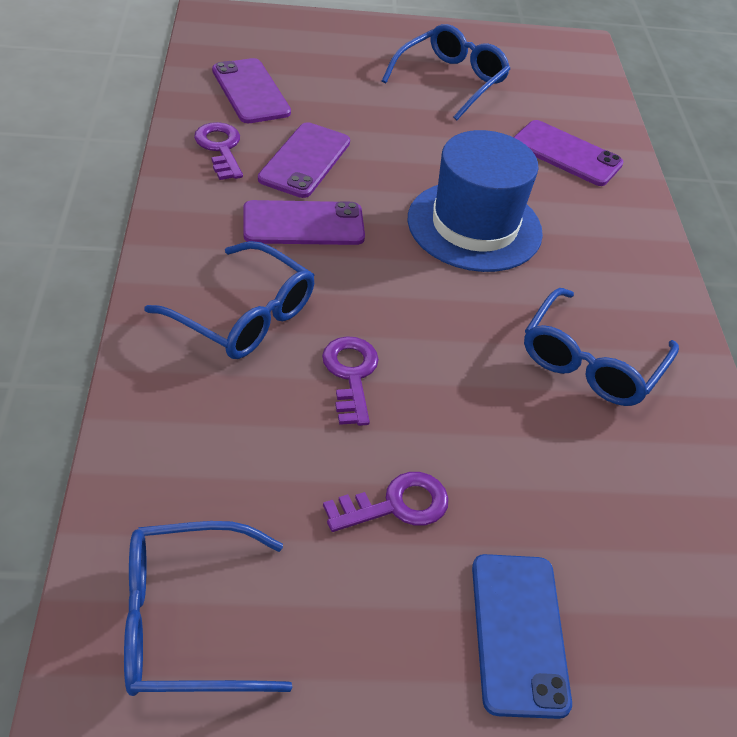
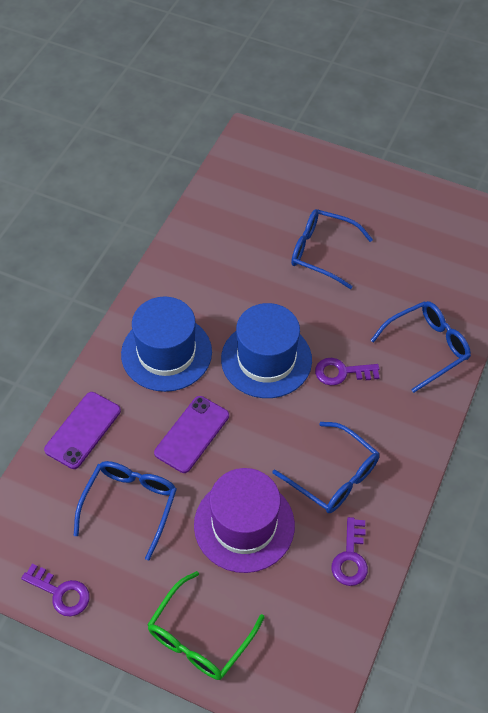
blue hat: [407,130,543,272] = 1 -> [121,297,212,392] [221,303,312,398] = 2
blue phone: [472,554,572,719] = 1 -> none = 0
green glasses: none = 0 -> [147,571,265,680] = 1
purple hat: none = 0 -> [194,468,295,573] = 1
purple phone: [212,58,291,123] [244,200,365,245] [258,122,350,198] [514,120,623,186] = 4 -> [44,392,121,469] [154,396,229,473] = 2

